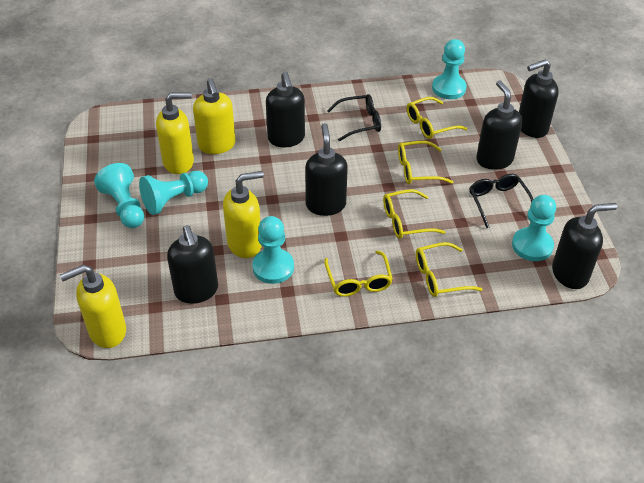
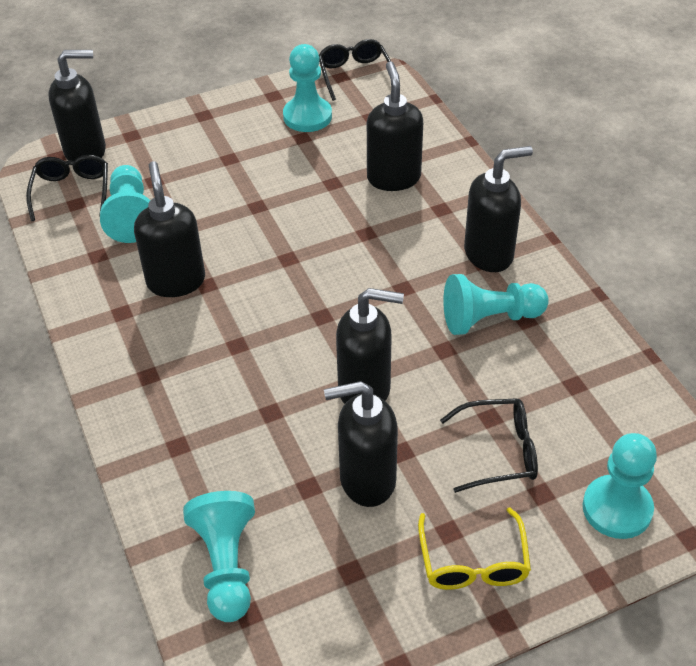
black glasses: [327,94,381,142] [469,174,534,228] = 2 -> [26,155,108,221] [319,39,391,101] [440,398,538,493] = 3
yellow glasses: [324,250,393,297] [383,189,446,239] [398,141,453,184] [407,97,467,139] [416,242,483,297] = 5 -> [418,507,531,590] = 1
yellow soap dispenser: [60,265,126,348] [156,92,194,174] [193,78,236,154] [223,171,264,258] = 4 -> none = 0

